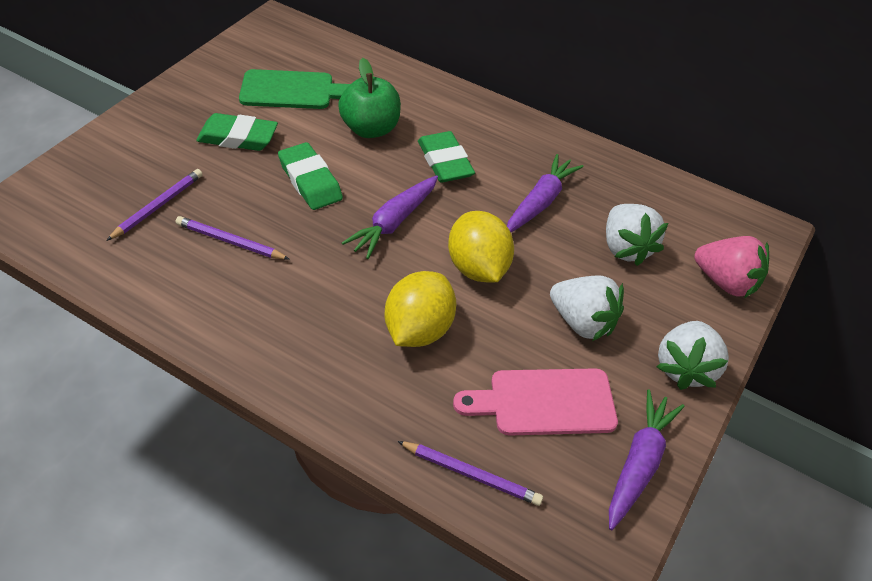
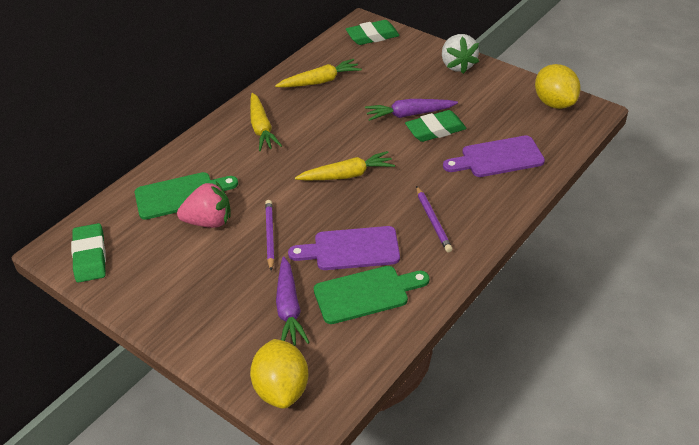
green apple: [338,58,401,138] = 1 -> none = 0
green cutting board: [239,69,350,109] = 1 -> [135,172,238,220] [314,266,429,324] = 2
pink cutting board: [453,368,618,436] = 1 -> none = 0
purple carrot: [342,175,438,259] [507,154,583,232] [609,389,685,530] = 3 -> [276,256,310,346] [365,99,458,121] = 2
purple cutting board: none = 0 -> [288,226,400,270] [443,135,545,177] = 2
purple pencil: [106,169,203,241] [175,216,290,260] [397,441,543,506] = 3 -> [265,200,274,271] [416,186,453,252] = 2
white strawberry: [550,275,624,341] [606,204,668,266] [656,321,729,390] = 3 -> [442,34,479,74] = 1
yellow carrot: none = 0 -> [250,93,282,151] [275,59,362,87] [295,151,395,181] = 3

